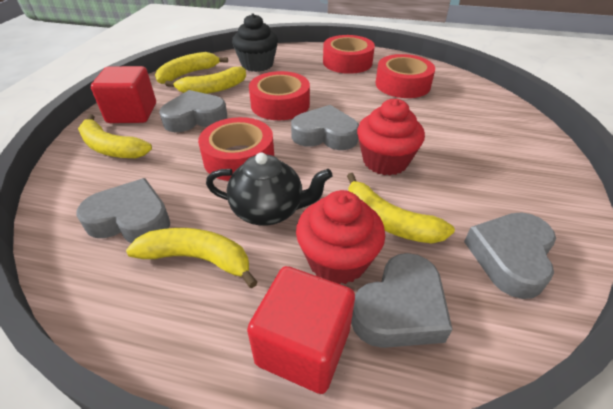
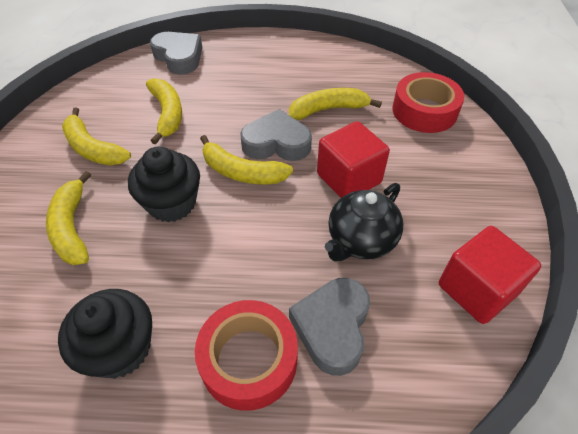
black cupcake: [232,13,278,72] = 1 -> [58,289,152,379] [128,147,200,222] = 2
grey heart: [76,178,170,243] [159,90,227,132] [291,105,359,150] [351,253,453,348] [464,213,556,299] = 5 -> [150,32,203,75] [240,109,312,161] [289,278,370,376] = 3
red cupcake: [296,190,385,284] [357,99,425,175] = 2 -> none = 0
red tape: [198,117,274,181] [249,71,310,120] [323,35,375,74] [376,54,435,98] = 4 -> [195,300,298,411] [393,72,464,133] = 2

